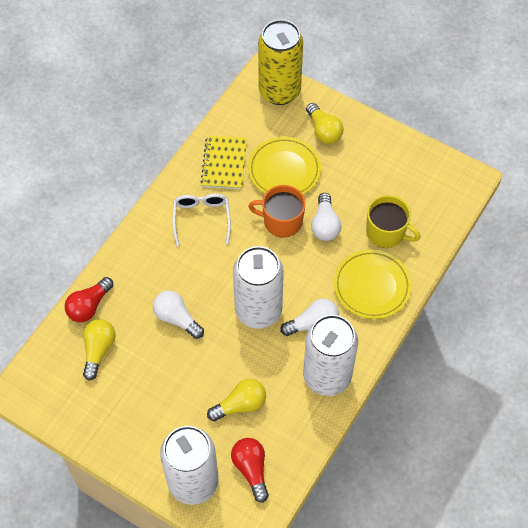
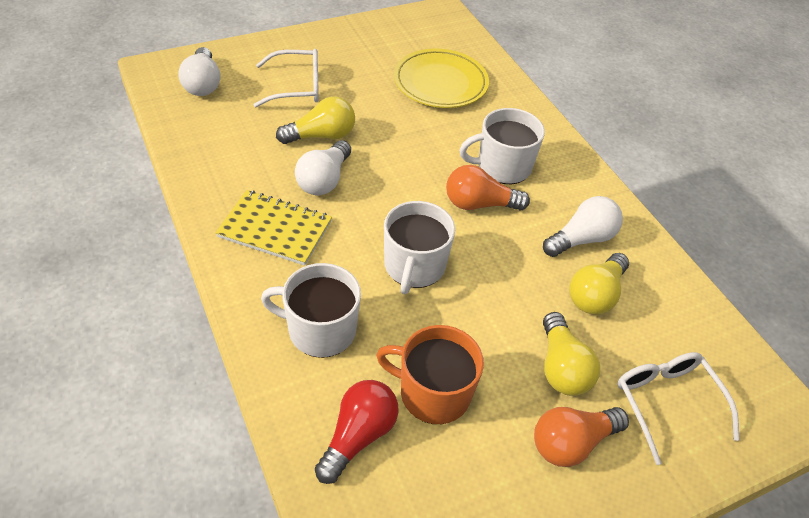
orange light bulb: none = 0 -> [446,165,530,211] [534,407,629,467] = 2
red light bulb: [64,277,114,322] [231,438,269,503] = 2 -> [315,380,398,484] = 1
white can: [160,426,219,505] [233,246,284,329] [303,315,358,396] = 3 -> none = 0
white glasses: [172,194,231,247] = 1 -> [254,49,319,107] [617,352,740,465] = 2
white mug: none = 0 -> [261,263,361,358] [384,201,455,294] [459,108,545,184] = 3
yellow can: [258,19,303,105] = 1 -> none = 0
yellow mug: [366,195,421,248] = 1 -> none = 0
yellow plate: [248,137,321,194] [334,250,412,319] = 2 -> [394,49,489,108] = 1

